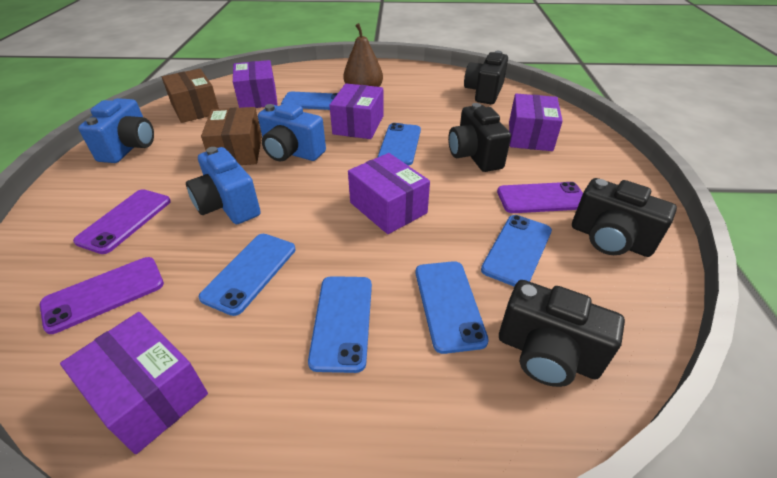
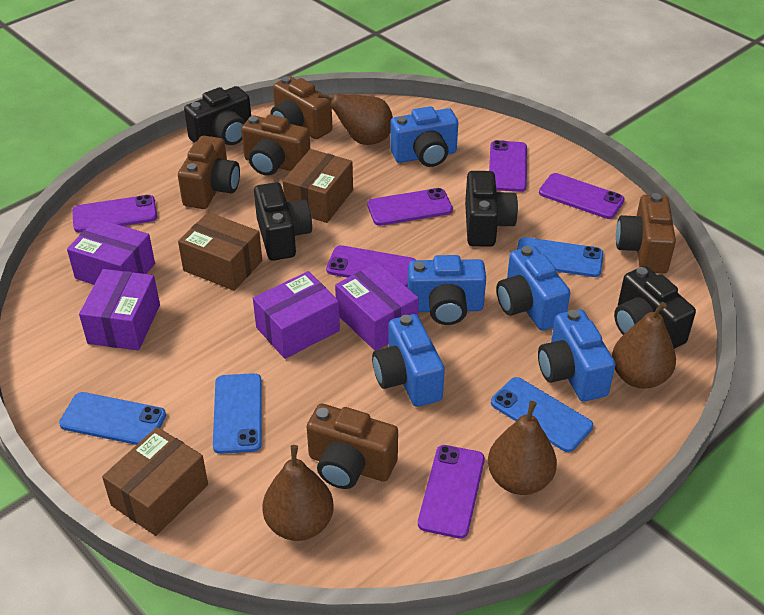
blue camera: [78,98,154,163] [186,147,261,224] [258,102,326,162] = 3 -> [372,314,445,407] [390,106,458,167] [408,255,486,325] [496,246,570,331] [538,309,615,401] = 5
blue phone: [199,234,295,316] [281,92,338,110] [308,276,372,373] [378,123,421,165] [416,261,489,354] [481,215,552,287] = 6 -> [59,392,166,445] [213,373,262,454] [491,377,593,452] [517,237,603,277] = 4
brown box: [162,69,219,123] [201,107,262,165] = 2 -> [102,427,208,536] [178,212,262,291] [283,149,353,223] = 3
brown camera: none = 0 -> [178,136,240,209] [241,115,310,176] [270,76,332,139] [307,404,398,489] [616,193,676,274] = 5
brown pear: [343,23,383,87] = 1 -> [262,445,334,541] [318,93,393,145] [488,401,557,495] [612,302,676,389] = 4
purple box: [60,312,208,454] [233,60,278,108] [329,83,384,139] [348,153,430,234] [509,94,563,151] = 5 -> [67,218,155,285] [79,269,160,350] [253,271,340,359] [335,262,419,350] = 4
purple phone: [40,257,164,334] [73,189,171,254] [497,182,583,213] = 3 -> [72,195,157,232] [326,245,416,287] [367,188,453,226] [418,445,485,539] [489,140,527,192] [539,173,625,219] = 6

